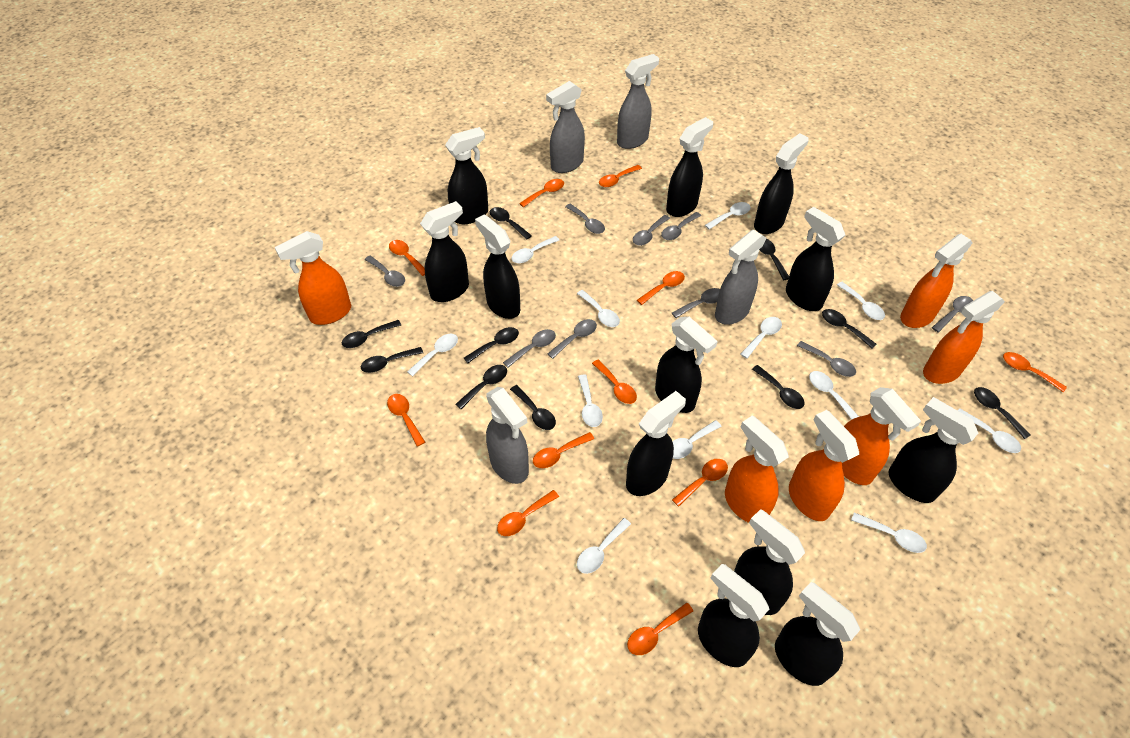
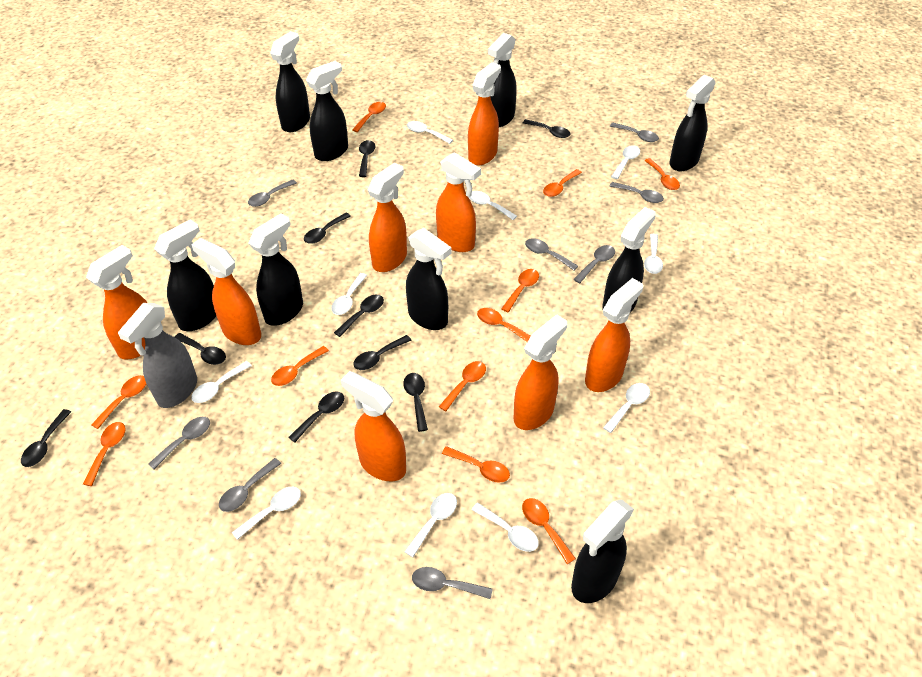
black spoon: [342,320,401,348] [361,347,423,373] [455,365,507,409] [464,327,519,363] [490,207,532,240] [510,385,556,430] [752,365,805,409] [759,239,789,280] [822,309,876,349] [974,387,1030,439] = 10 -> [21,409,71,467] [175,333,226,365] [288,391,344,443] [304,213,351,244] [334,295,384,337] [353,335,412,370] [359,140,375,177] [403,373,428,432] [523,119,571,138] = 9
black spray bottle: [420,201,469,302] [445,127,488,224] [475,214,520,319] [626,391,686,496] [655,317,718,413] [666,117,713,217] [698,564,769,667] [734,509,805,615] [754,133,809,234] [775,582,860,686] [786,207,845,311] [888,397,978,503] = 12 -> [154,219,216,331] [248,213,303,326] [270,31,310,132] [306,61,348,161] [406,228,452,330] [488,33,517,127] [571,499,634,603] [602,207,656,312] [670,75,716,171] = 9
grey spoon: [365,256,405,287] [503,329,556,368] [548,319,597,359] [565,204,605,234] [633,215,670,246] [661,212,701,240] [672,288,720,318] [797,341,856,377] [932,296,973,333] = 9 -> [148,417,210,469] [219,458,281,512] [248,179,297,207] [412,567,493,599] [525,238,578,271] [573,245,615,283] [610,122,659,142] [610,182,664,203] = 8
grey spray bottle: [486,387,529,484] [546,81,585,173] [617,54,659,149] [715,230,766,325] = 4 -> [118,303,197,408] = 1
orange spray bottle: [275,231,351,325] [725,415,789,523] [789,410,859,521] [842,387,921,485] [900,234,973,328] [923,291,1005,384] = 6 -> [86,245,147,360] [192,238,261,345] [341,371,406,481] [368,163,407,272] [436,152,481,252] [468,62,501,165] [514,314,567,430] [585,278,643,392] = 8
white spoon: [407,334,458,376] [511,236,559,263] [577,290,620,327] [577,518,631,574] [578,374,603,427] [672,420,722,459] [705,202,751,230] [740,317,782,359] [809,371,859,420] [837,282,885,320] [851,513,927,553] [957,408,1021,453] = 12 -> [191,361,252,403] [232,487,301,540] [331,273,367,315] [404,493,457,557] [407,121,453,144] [469,191,517,220] [471,503,539,552] [603,383,650,433] [611,145,640,179] [644,234,663,274] = 10

